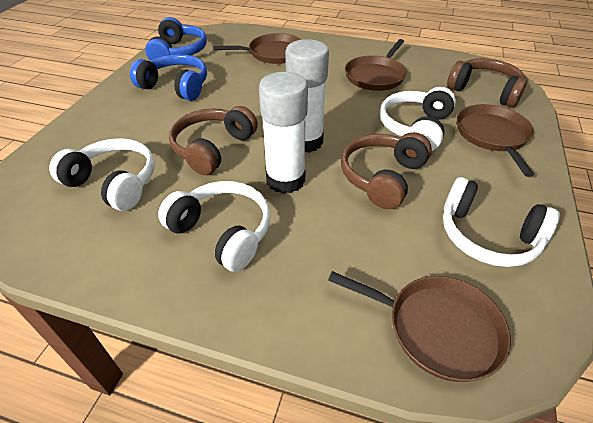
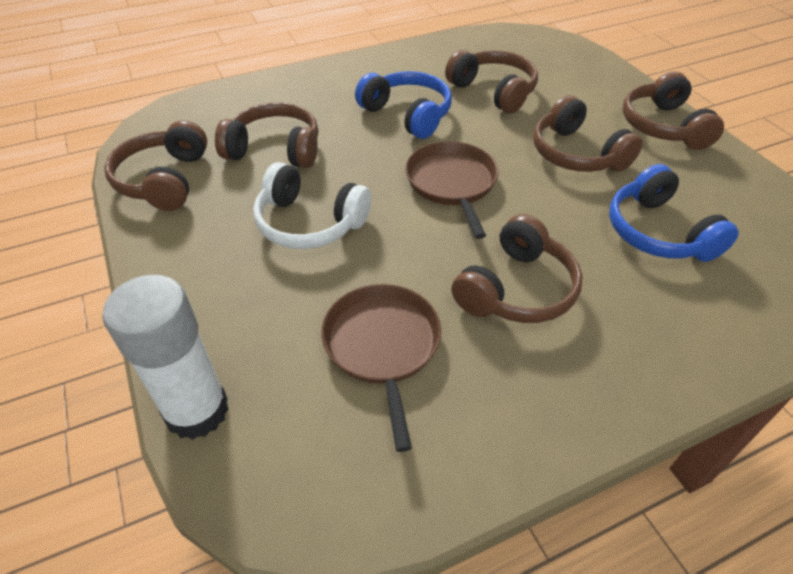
brown headphones: [169,106,258,175] [341,132,432,209] [447,58,527,108] = 3 -> [104,120,207,211] [215,102,318,168] [445,50,538,113] [451,214,582,323] [533,95,643,172] [623,72,724,150] = 6
brown pan: [213,33,302,64] [328,271,511,382] [345,39,407,91] [457,104,534,177] = 4 -> [321,284,441,452] [405,141,499,239] = 2
white glue stick: [259,72,308,194] [285,39,329,153] = 2 -> [102,275,229,440] = 1
white headphones: [49,138,155,211] [158,181,271,272] [380,87,456,151] [443,177,560,267] = 4 -> [253,162,371,249] = 1

